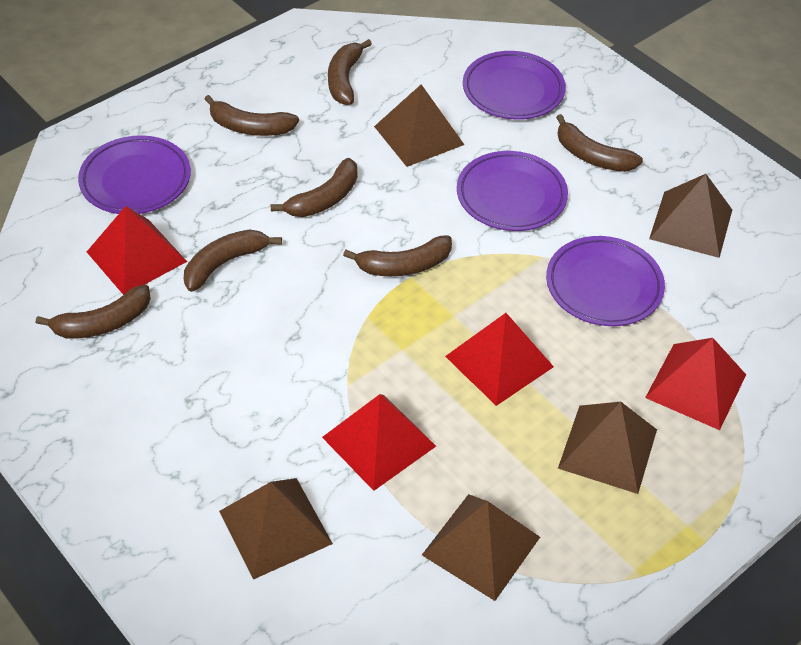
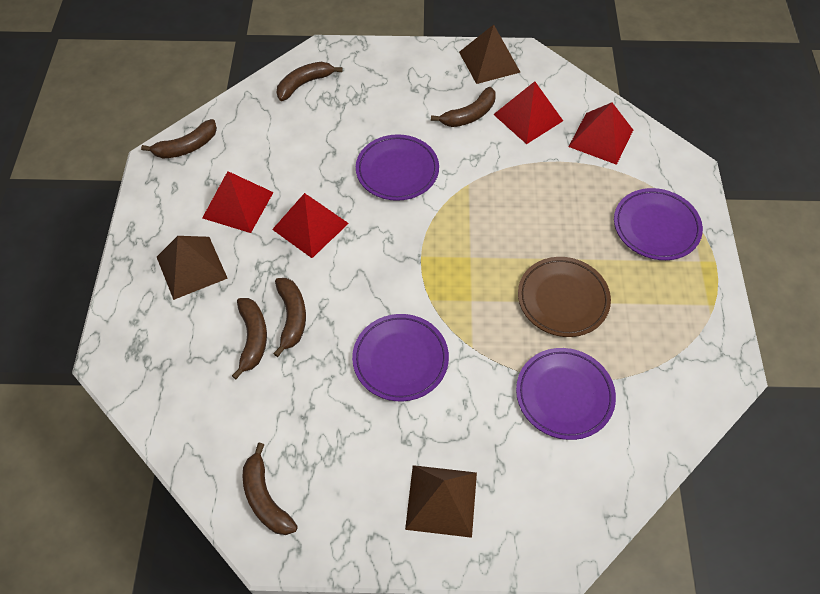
brown banana: [36,285,151,338] [184,229,282,292] [205,95,299,136] [271,158,358,217] [328,39,372,105] [343,235,452,276] [556,114,643,172] = 7 -> [141,119,217,159] [232,298,267,379] [243,443,298,535] [273,278,306,357] [277,62,343,101] [431,87,496,127] = 6
brown plate: none = 0 -> [518,257,611,337] = 1
brown pyramid: [219,478,333,580] [374,84,464,167] [422,494,540,601] [558,402,657,494] [649,174,732,258] = 5 -> [157,236,228,300] [405,465,477,538] [459,25,521,84] = 3

